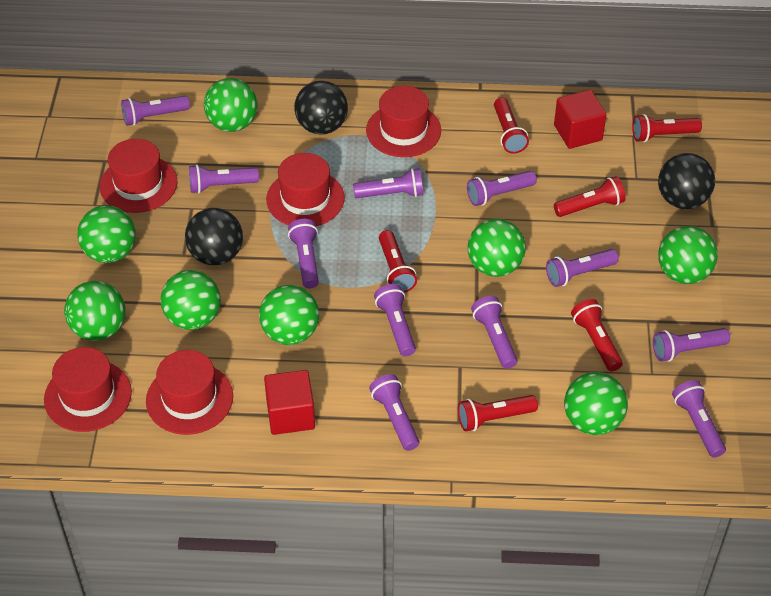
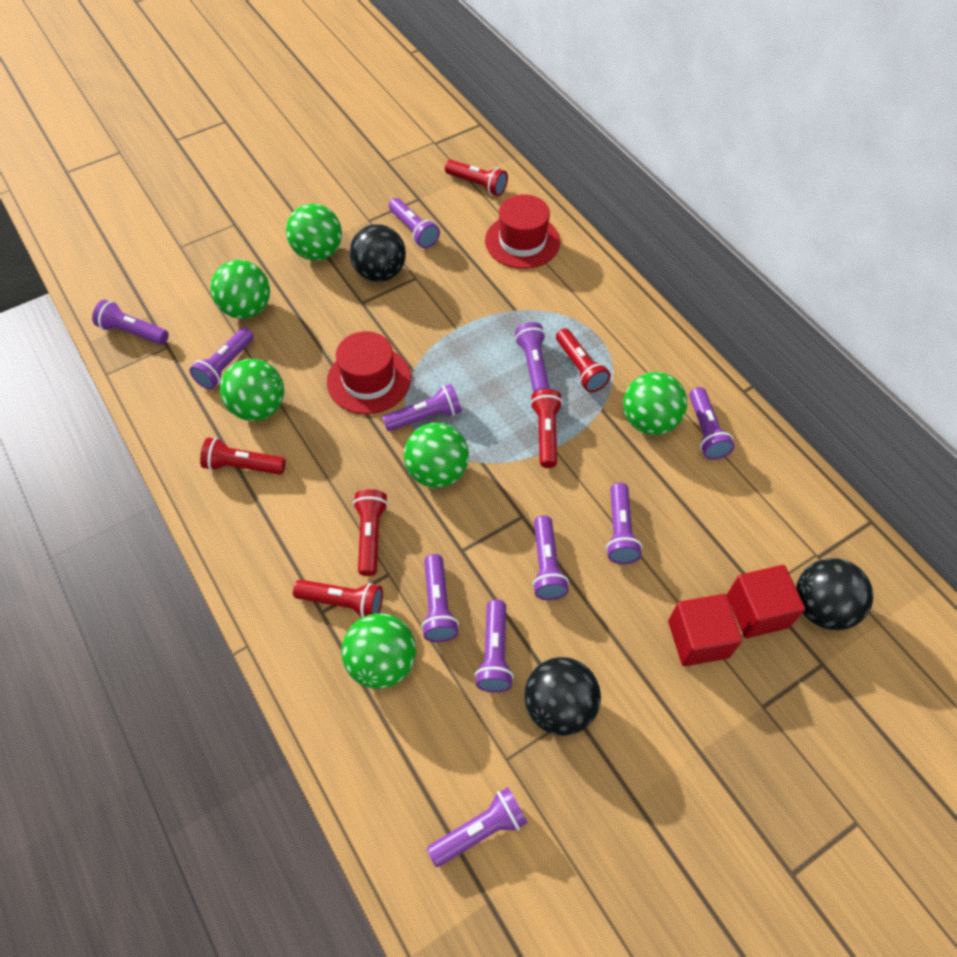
green ball: [64,281,126,341] [77,205,136,263] [160,270,221,330] [204,78,258,132] [259,285,319,345] [468,219,526,277] [564,372,628,435] [658,226,718,284] = 8 -> [210,260,270,319] [220,359,284,421] [286,204,342,261] [342,613,416,689] [404,423,469,488] [623,372,687,435] = 6
red hat: [44,347,132,432] [100,139,177,213] [146,350,233,435] [266,153,345,226] [366,86,441,157] = 5 -> [327,331,411,414] [485,194,560,269] = 2

